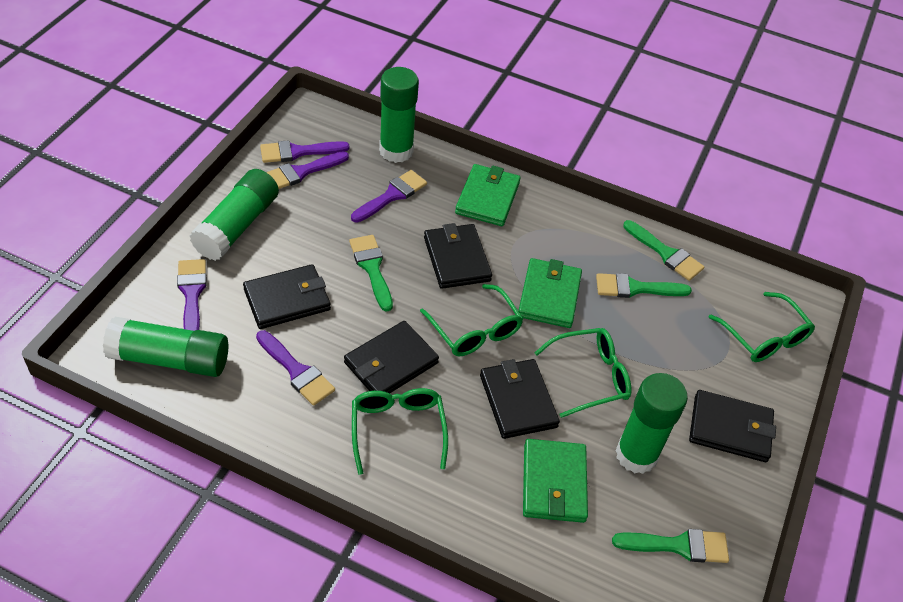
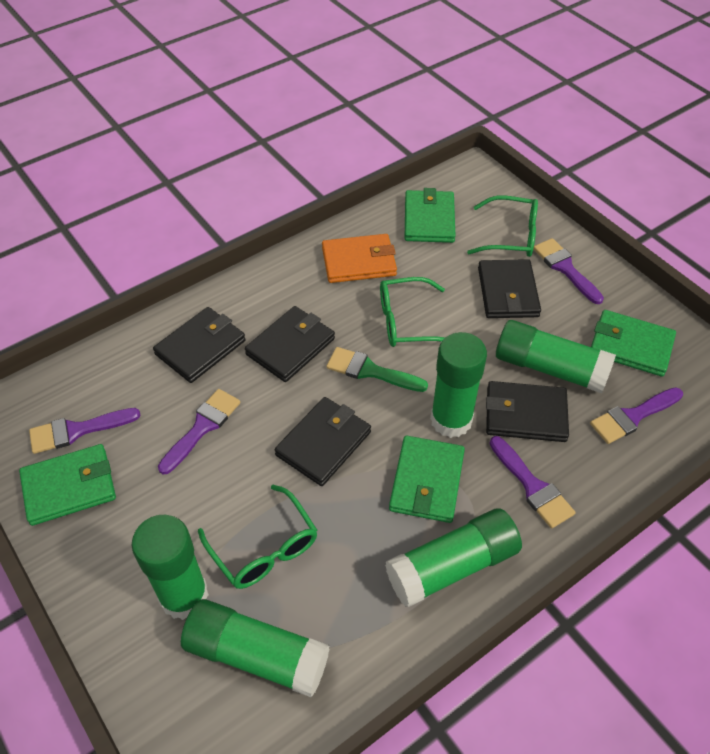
green brush: [349,235,393,312] [596,273,692,298] [612,529,729,563] [623,220,704,281] = 4 -> [326,347,428,392] = 1
green glasses: [352,388,448,475] [420,284,523,356] [534,328,631,418] [709,292,815,362] = 4 -> [198,485,317,589] [380,277,445,347] [467,196,538,257] = 3
green glue stick: [103,317,228,377] [189,169,279,261] [379,67,419,163] [615,373,688,474] = 4 -> [132,515,209,620] [181,599,330,697] [385,509,522,607] [430,332,487,438] [496,320,616,393] = 5
green wallet: [455,164,521,226] [518,258,582,328] [523,439,588,523] = 3 -> [19,444,116,526] [389,436,465,523] [404,188,456,243] [591,310,676,377] = 4
orange wallet: none = 0 -> [322,234,397,283] = 1

